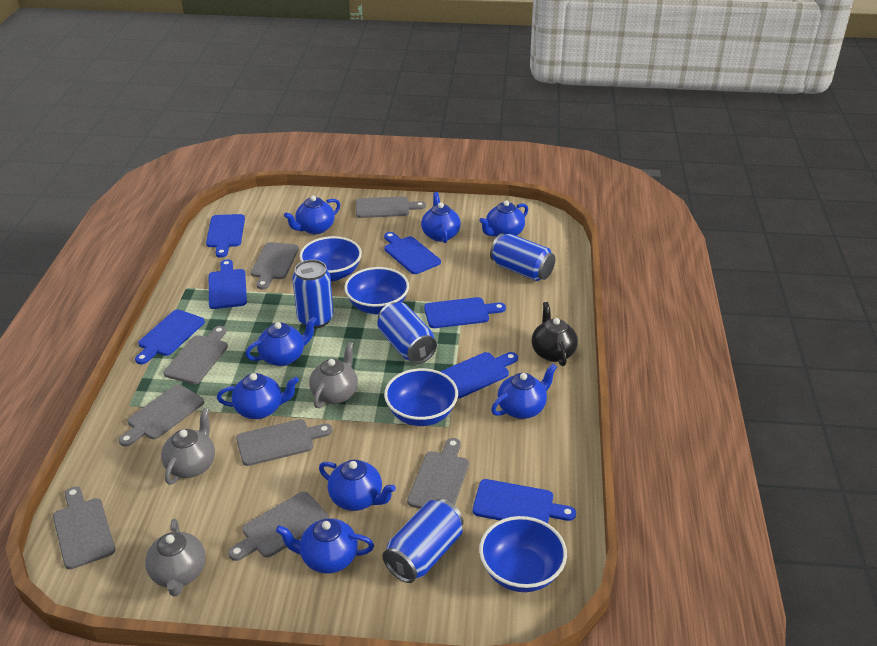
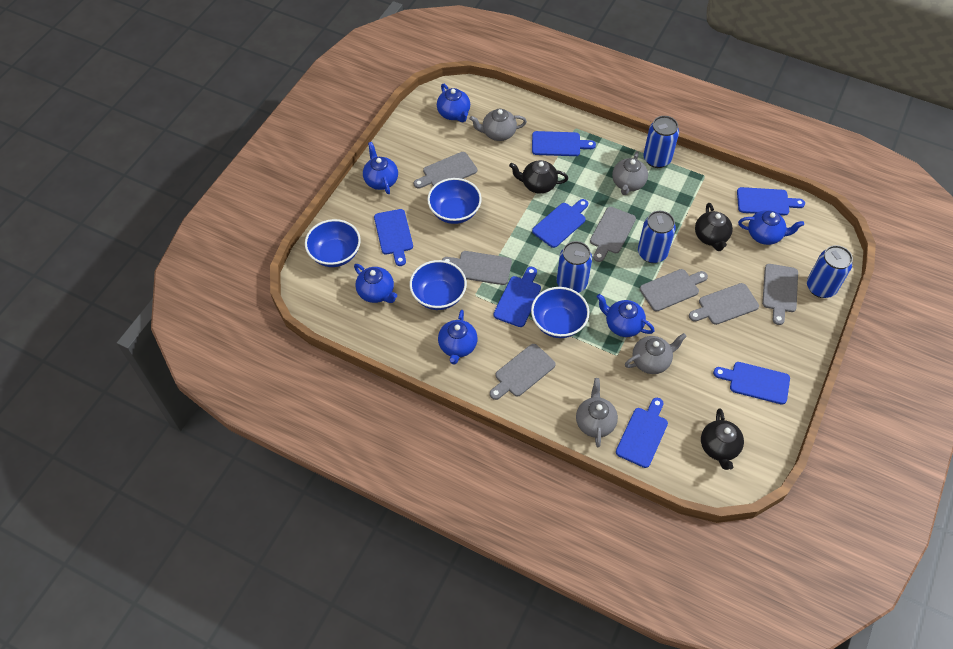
black teapot: [531,302,578,366] = 1 -> [509,160,568,194] [695,203,733,251] [701,408,744,470] = 3
blue teapot: [217,373,299,419] [245,317,317,366] [276,518,374,574] [284,195,340,235] [319,460,396,511] [421,192,461,243] [479,200,528,237] [491,364,557,419] = 8 -> [354,264,397,303] [363,142,398,194] [437,84,470,122] [438,310,478,365] [597,294,655,337] [738,210,804,245] = 6
grey cutting board: [53,486,115,569] [119,384,204,447] [164,326,228,384] [228,492,329,561] [236,419,332,466] [251,242,299,290] [356,196,426,218] [407,438,469,509] = 8 -> [414,152,477,189] [442,251,512,285] [490,344,556,400] [590,207,636,262] [640,269,708,311] [689,283,759,325] [762,264,798,325] = 7
grey teapot: [145,519,206,597] [161,408,215,485] [309,342,358,408] = 3 -> [469,109,527,141] [576,378,618,447] [612,151,648,195] [625,333,687,374] = 4

